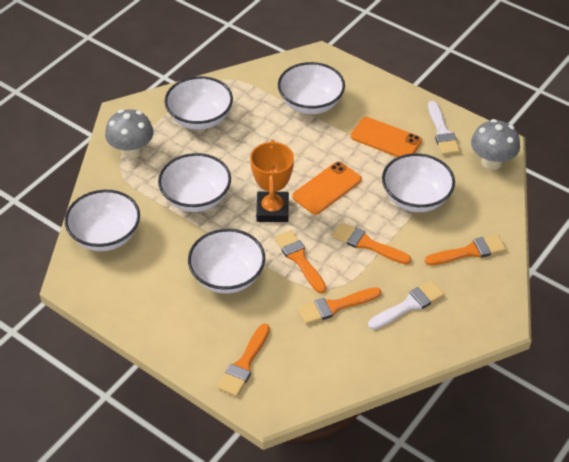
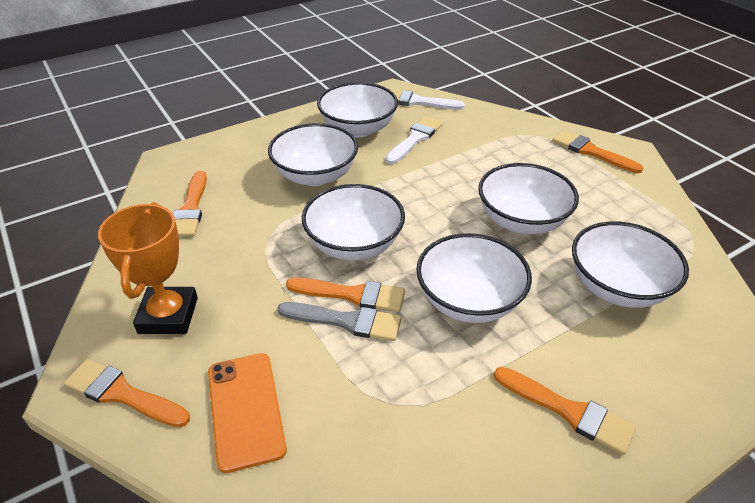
grey brush: none = 0 -> [277,302,401,341] = 1
grey mushroom: [105,110,154,159] [471,119,520,170] = 2 -> none = 0
orange phone: [292,162,362,215] [350,117,422,157] = 2 -> [208,353,287,473] = 1

